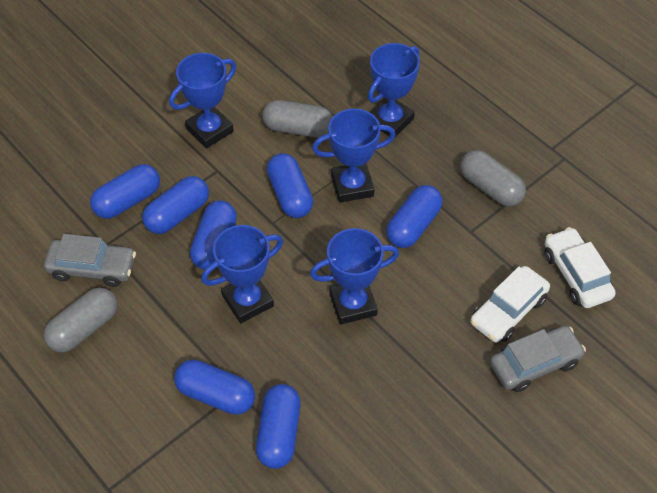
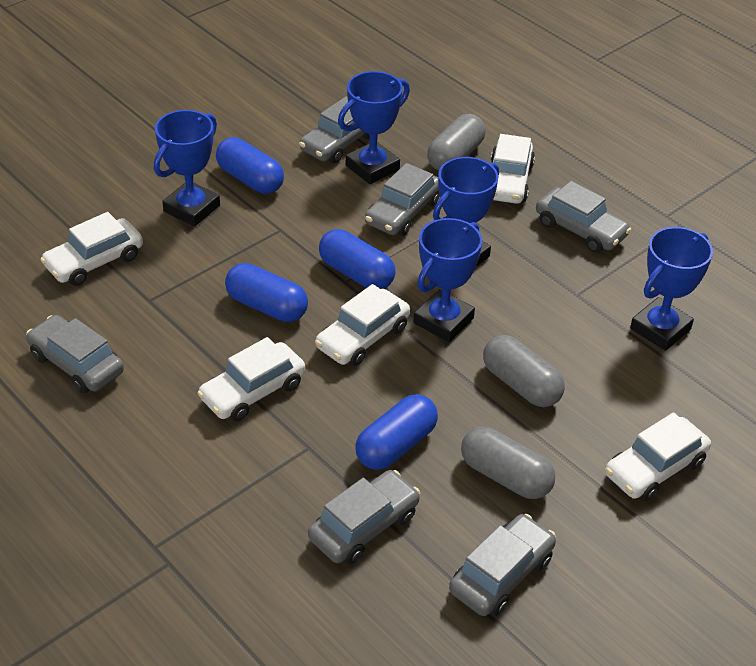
blue capsule: [90,164,160,219] [142,176,209,234] [174,360,255,415] [190,200,237,270] [256,384,301,469] [267,153,313,218] [386,185,442,248] = 7 -> [216,137,284,194] [225,263,308,322] [319,229,396,289] [355,394,438,470] = 4
grey car: [44,234,136,287] [490,326,586,392] = 2 -> [26,315,124,394] [299,96,370,163] [308,470,420,564] [365,163,440,236] [449,514,556,616] [536,181,631,253] = 6
white car: [470,266,550,342] [544,227,616,308] = 2 -> [40,212,143,286] [197,337,305,422] [315,284,410,366] [491,134,535,204] [605,412,711,501] = 5

